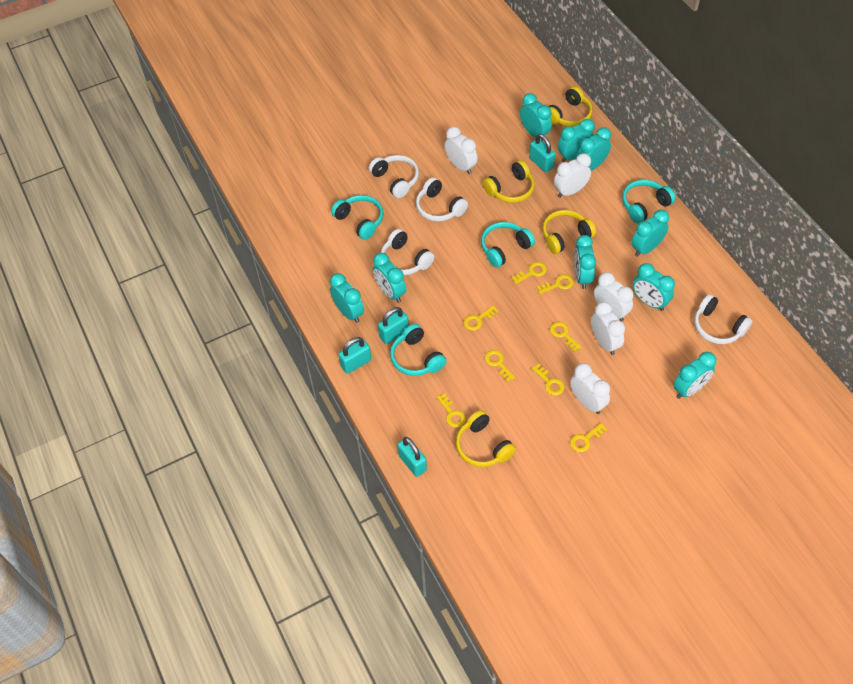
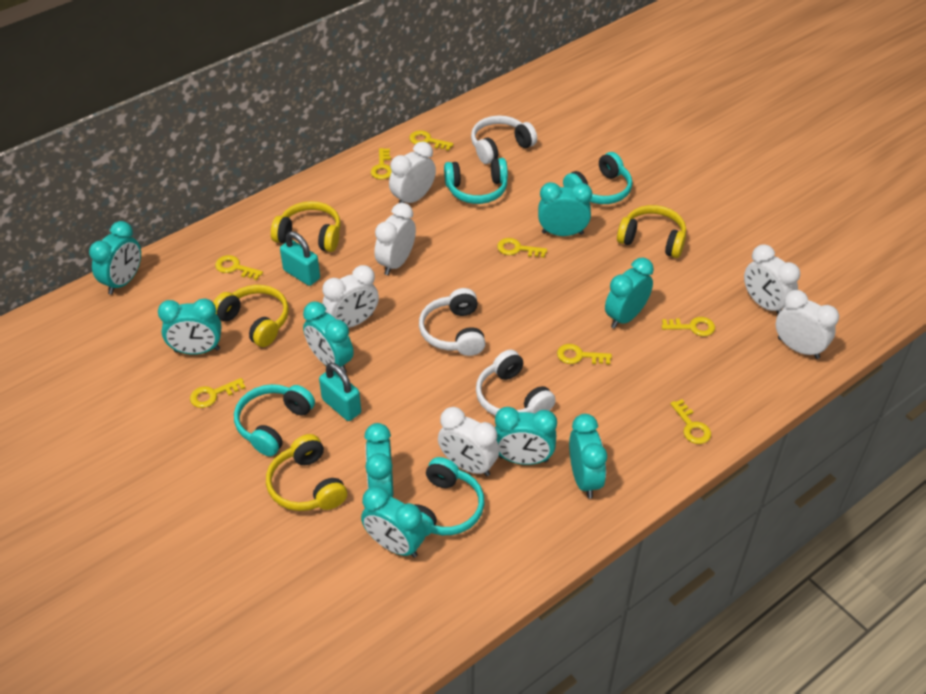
turquoise padlock: [338,337,371,374] [378,307,409,344] [397,437,427,477] [529,134,555,172] = 4 -> [280,231,320,286] [319,363,361,421] = 2
white clock: [445,127,478,174] [554,153,591,198] [570,363,610,414] [591,302,625,355] [594,272,634,322] = 5 -> [322,265,379,328] [375,203,416,275] [389,142,436,203] [438,407,500,476] [744,244,800,314] [776,290,839,359] = 6
white headphones: [369,155,419,198] [381,229,434,275] [416,177,468,222] [694,294,753,344] = 4 -> [419,288,486,356] [471,115,537,164] [476,350,556,416] = 3

